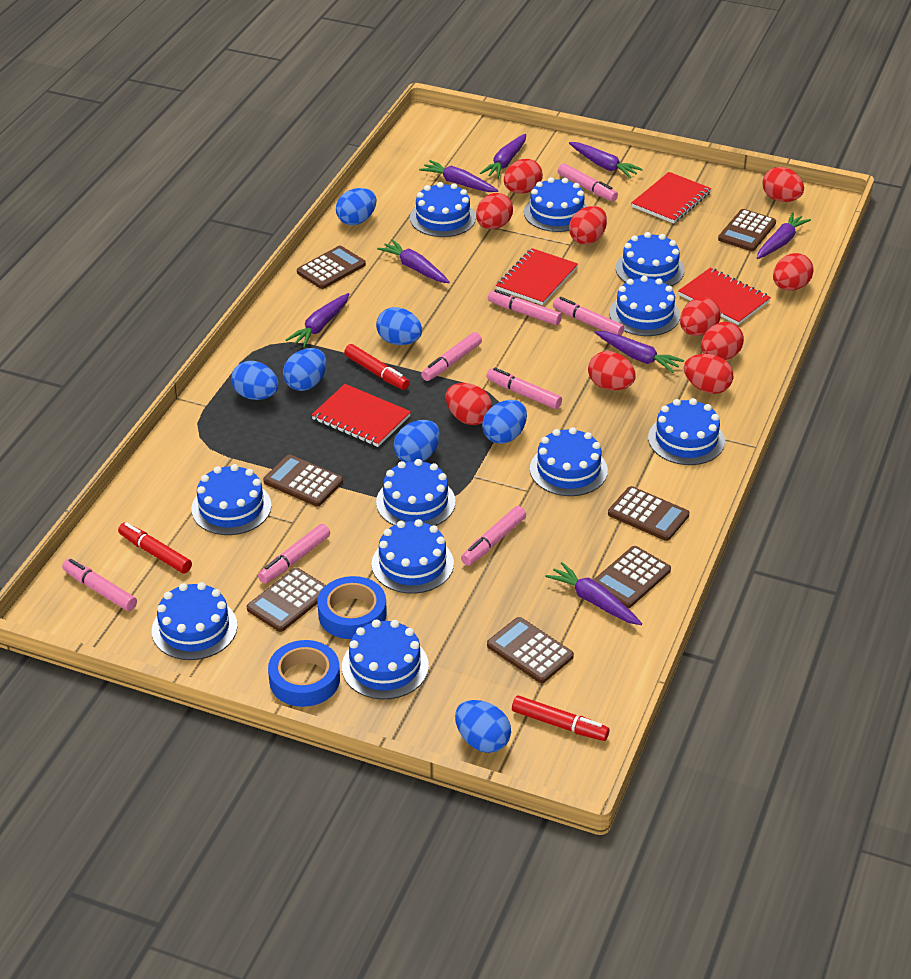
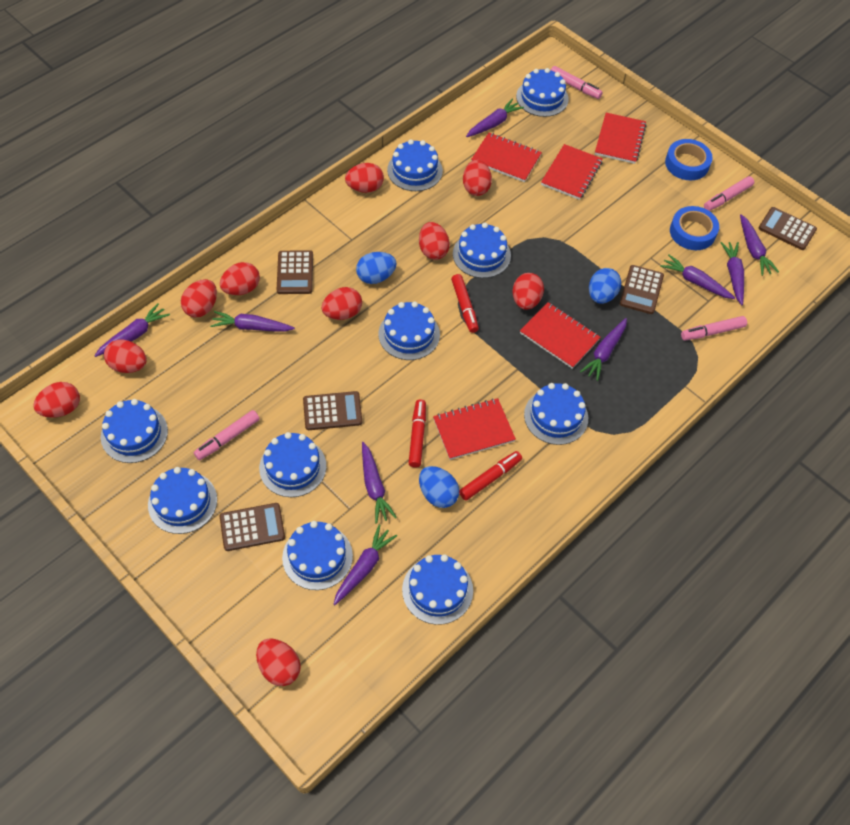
blue cake: [152,582,237,660] [191,464,272,535] [342,620,429,700] [372,519,454,594] [376,459,455,526] [410,182,476,237] [524,177,588,232] [530,427,608,496] [609,276,680,336] [616,232,685,286] [648,398,725,465] = 11 -> [101,399,168,463] [148,467,217,534] [259,432,326,497] [282,521,353,590] [379,301,440,360] [387,139,443,191] [402,554,473,625] [453,223,511,278] [516,68,569,117] [524,383,588,445] = 10
blue egg: [231,361,279,400] [283,348,327,391] [336,188,376,225] [376,307,422,345] [394,420,440,462] [455,700,511,753] [482,400,527,444] = 7 -> [356,252,397,284] [419,466,459,508] [589,268,621,304] = 3
brown calculator: [247,568,326,632] [263,455,343,507] [297,246,366,289] [487,617,574,683] [594,546,671,608] [608,486,689,541] [718,209,776,251] = 7 -> [220,503,285,551] [277,250,313,294] [303,391,362,430] [620,265,664,314] [759,207,817,250] = 5
pink marker: [62,559,137,611] [258,524,330,584] [421,332,482,381] [461,506,526,566] [487,368,562,409] [488,289,562,325] [553,297,624,335] [558,163,618,201] = 8 -> [194,410,260,460] [551,66,603,99] [681,316,747,341] [704,176,754,211] = 4
purple carrot: [286,293,349,348] [377,239,450,283] [419,160,498,192] [480,134,526,179] [545,562,642,625] [569,142,643,178] [594,331,684,373] [757,213,811,259] = 8 -> [94,303,170,357] [210,311,295,332] [333,525,397,605] [362,442,397,523] [466,98,524,137] [580,318,627,381] [660,255,735,299] [720,242,744,305] [740,214,779,276] = 9
red notebook: [311,384,411,447] [496,248,578,305] [631,172,711,223] [678,268,771,325] = 4 -> [433,398,516,460] [471,133,542,182] [520,302,601,369] [541,144,603,200] [595,113,647,164] = 5

